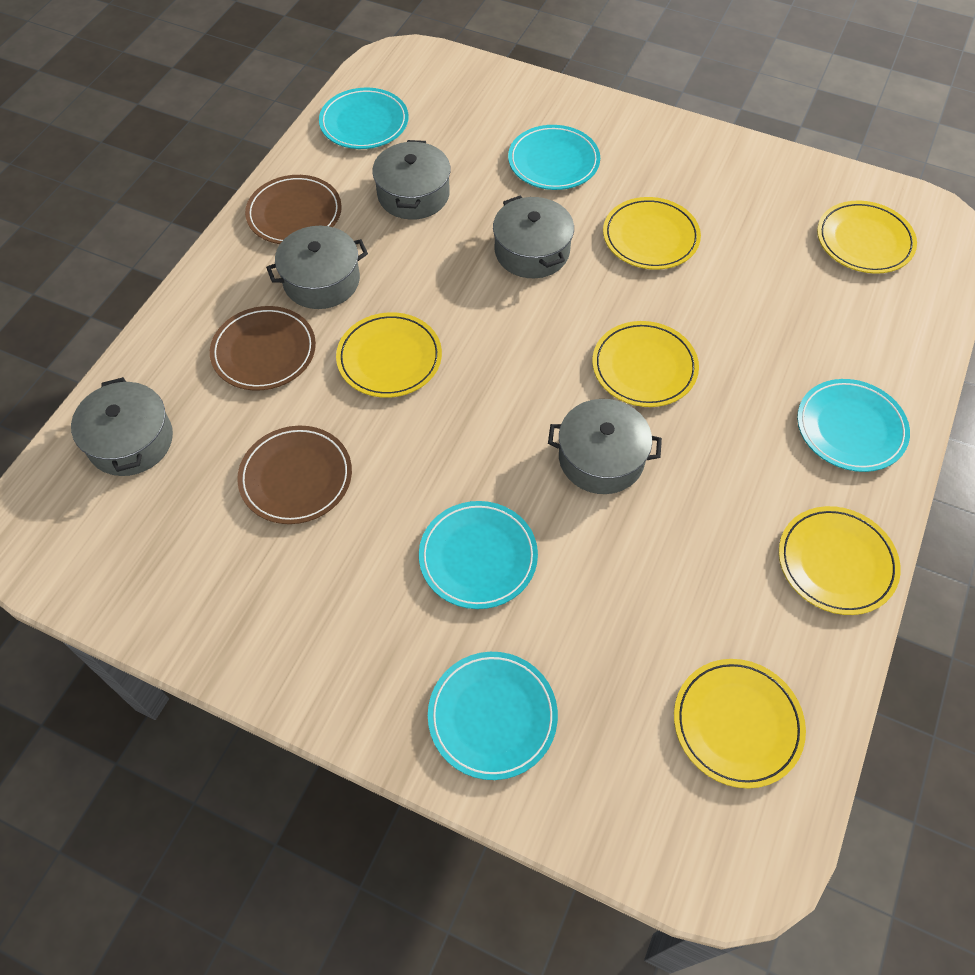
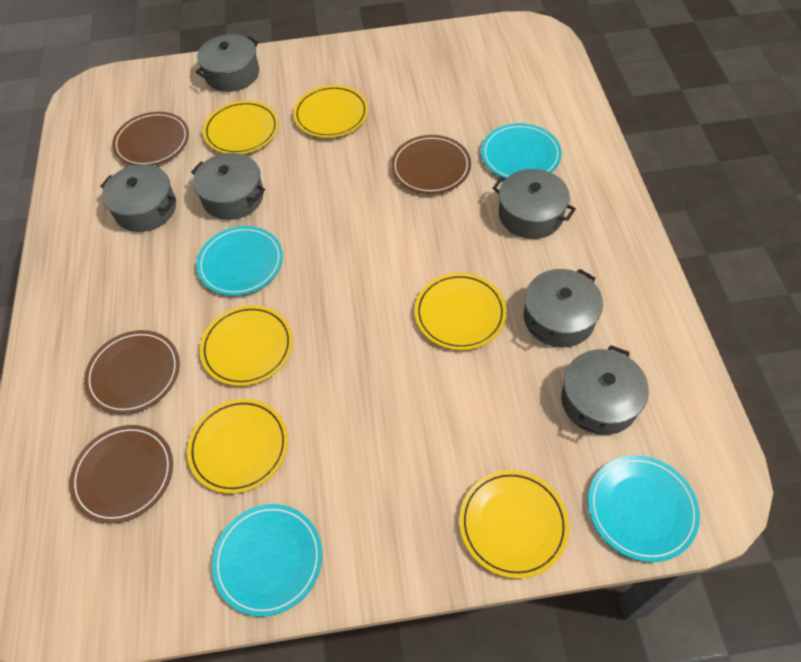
brown plate: [210,306,316,390] [237,426,352,524] [245,175,342,244] = 3 -> [69,425,173,523] [84,330,180,414] [112,112,189,166] [391,135,471,194] = 4
grey pot: [71,377,173,476] [266,226,368,309] [372,140,451,220] [493,195,574,278] [548,399,662,494] = 5 -> [100,164,176,232] [191,153,265,220] [195,34,259,92] [493,169,576,239] [524,269,603,347] [561,345,649,435] = 6
turquoise plate: [319,88,408,149] [419,501,538,609] [428,652,558,780] [508,125,600,190] [797,379,910,472] = 5 -> [196,226,283,296] [212,504,322,617] [481,123,562,178] [588,455,700,562] = 4

